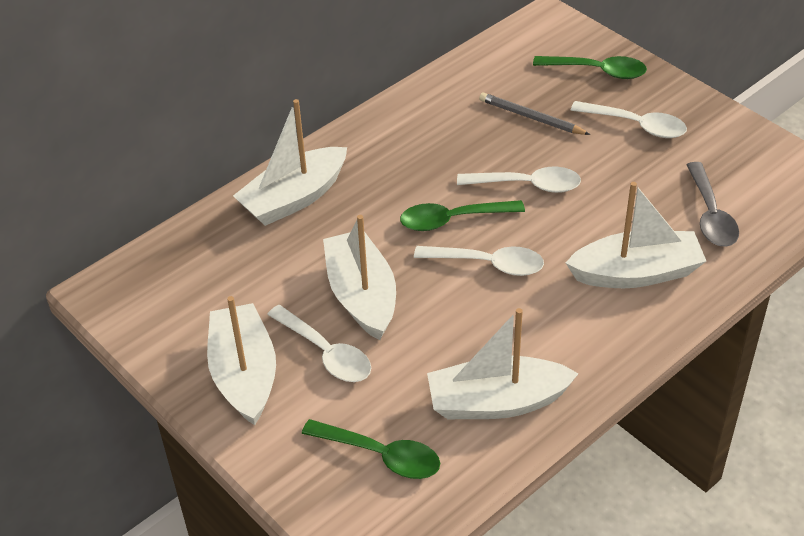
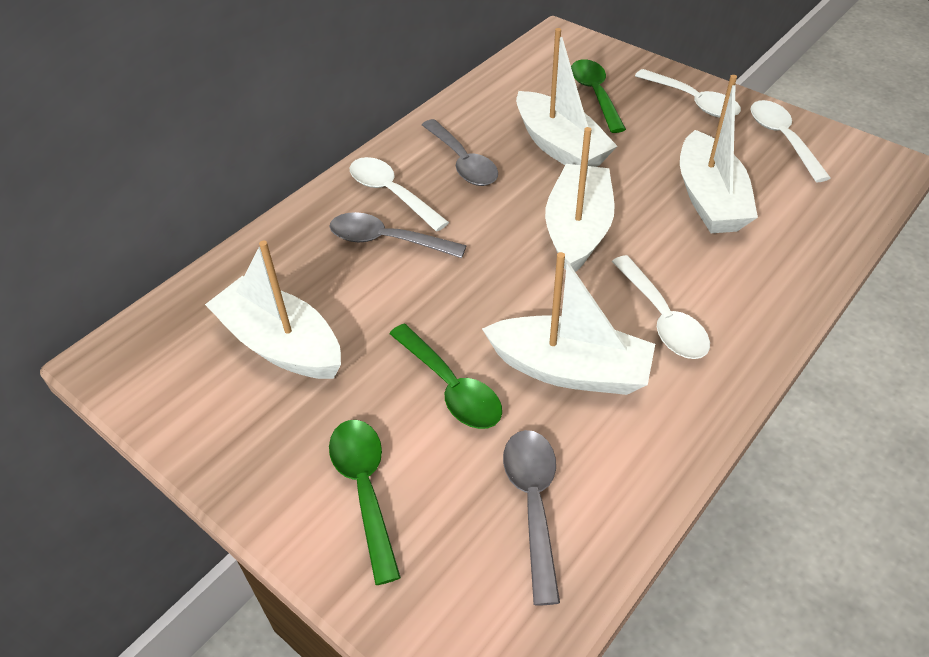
grey pencil: [479,92,590,135] = 1 -> none = 0
grey spoon: [686,162,739,247] = 1 -> [329,212,467,258] [422,119,498,186] [503,430,560,605] = 3

